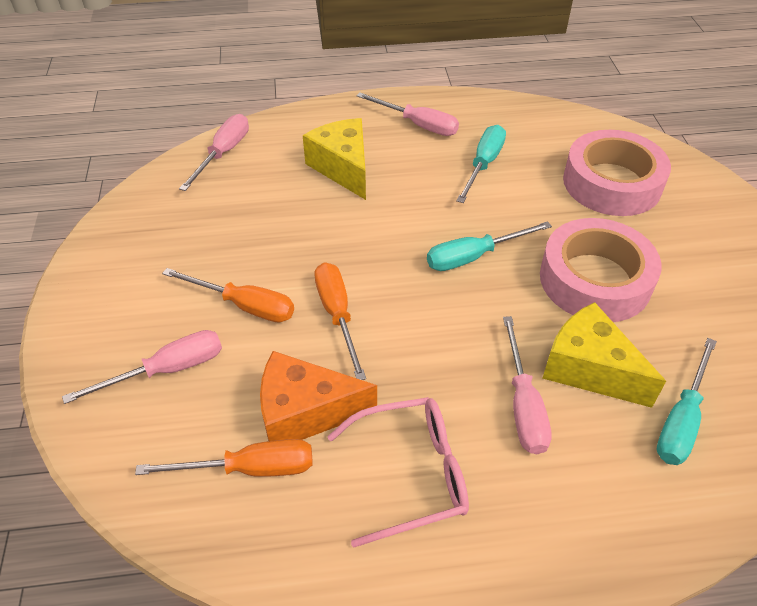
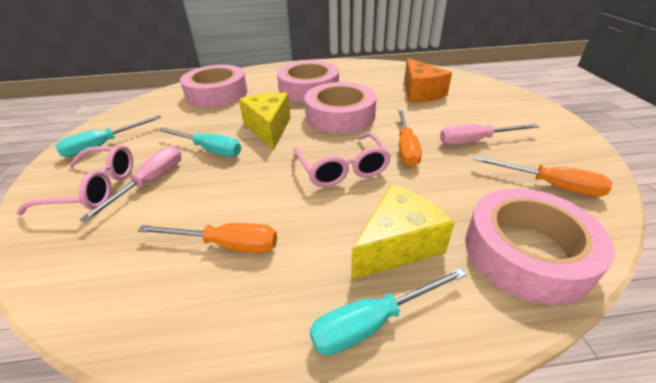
pink glasses: [327,397,469,547] = 1 -> [16,145,133,215] [293,132,391,187] = 2
pink screwdriver: [62,330,222,404] [179,114,249,191] [356,93,459,136] [503,316,552,454] = 4 -> [79,146,181,222] [440,124,539,145] = 2
pink tape: [540,218,662,322] [563,130,671,216] = 2 -> [180,65,247,107] [277,61,339,103] [304,82,377,134] [465,188,615,305] = 4

